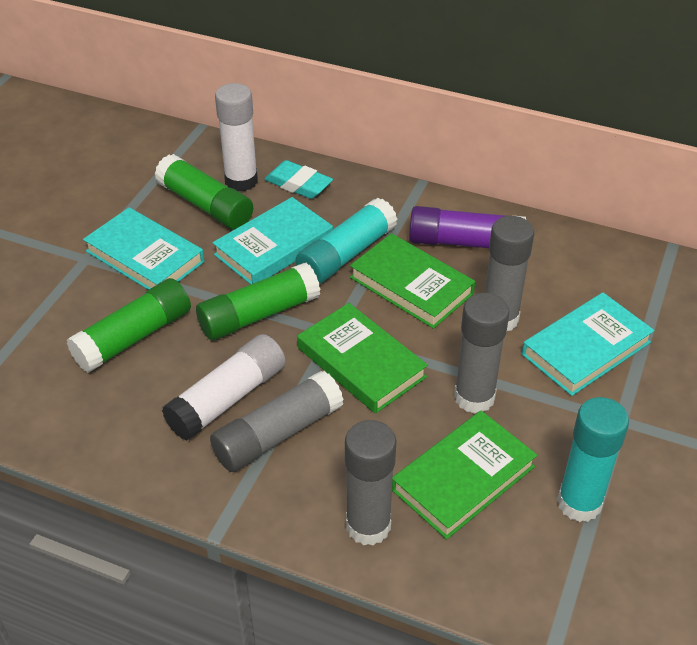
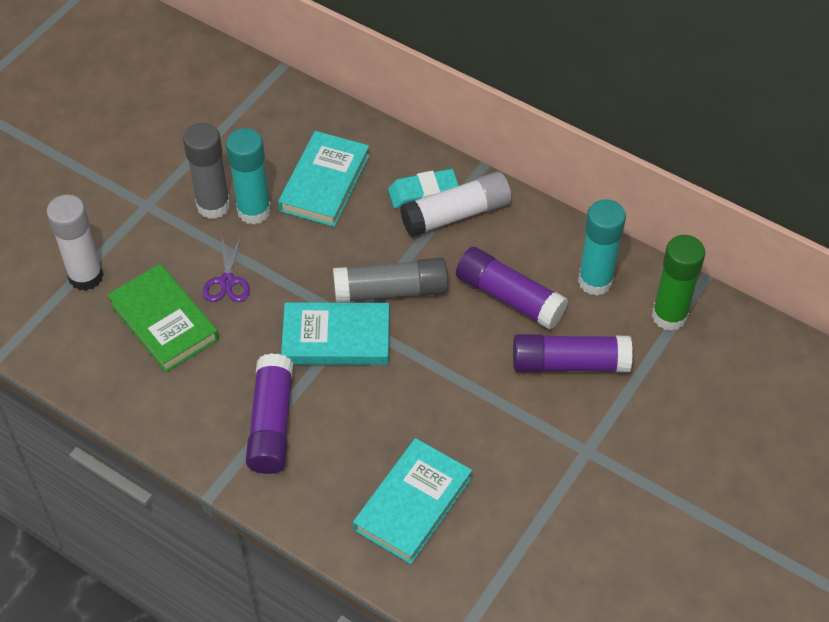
green book: [297,303,428,414] [350,233,475,329] [392,411,537,539] = 3 -> [107,264,219,372] = 1
green glue stick: [67,278,191,373] [154,154,253,230] [196,263,320,340] = 3 -> [652,235,705,331] = 1
grey glue stick: [210,371,344,472] [345,420,397,546] [454,293,510,414] [485,216,534,331] = 4 -> [183,123,230,219] [333,258,448,303] = 2
purple glue stick: [409,206,526,248] = 1 -> [246,353,293,474] [456,247,568,330] [513,334,633,372] = 3
purple scissors: none = 0 -> [203,234,250,302] = 1

